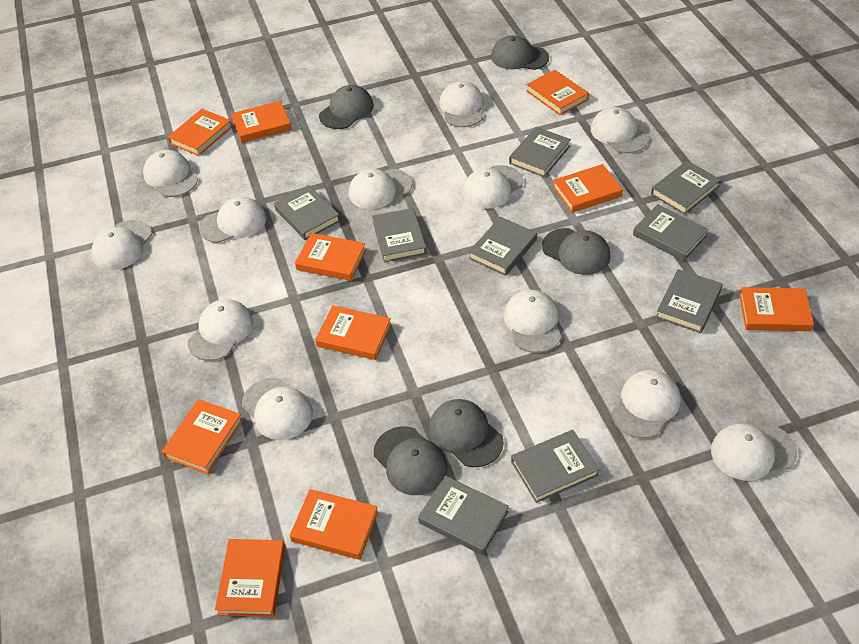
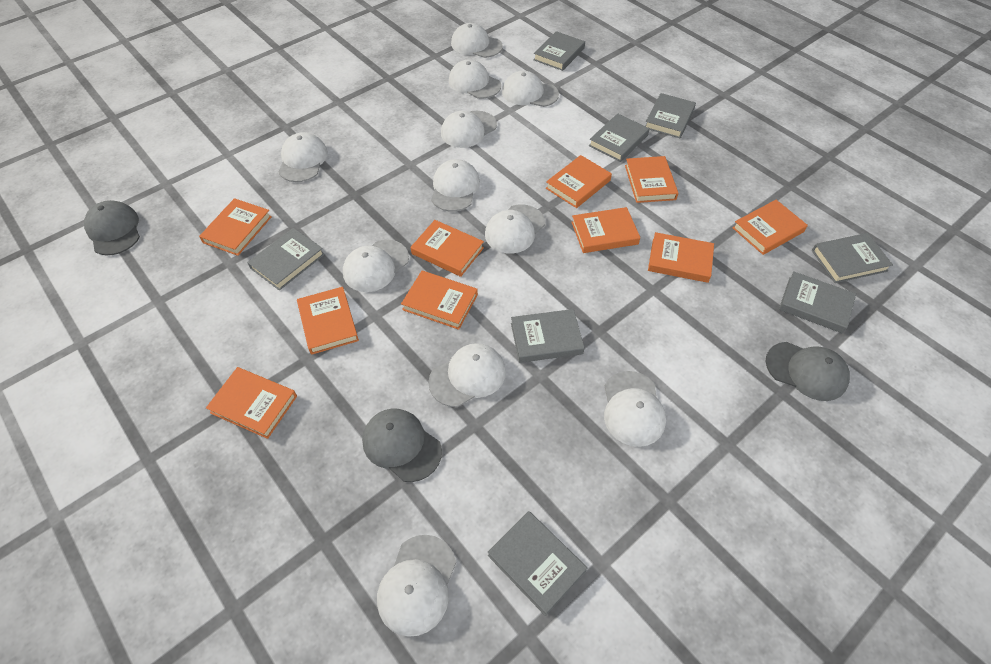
grey book: [274,185,340,240] [372,208,427,262] [418,475,509,555] [469,217,537,276] [509,127,571,177] [511,430,600,503] [633,204,708,261] [651,161,721,215] [656,269,723,333] = 9 -> [247,228,325,291] [488,511,587,616] [511,309,585,363] [533,31,585,71] [589,113,650,162] [645,93,696,138] [779,271,856,333] [812,233,893,283] = 8
grey cap: [319,85,374,129] [374,427,447,495] [429,399,504,467] [491,35,549,70] [542,228,611,275] = 5 -> [84,200,140,256] [362,409,442,482] [766,342,850,401] = 3
white cap: [91,220,152,270] [143,150,198,197] [188,299,253,361] [199,197,267,243] [242,378,313,440] [349,169,412,209] [439,81,484,127] [463,165,523,209] [504,290,561,353] [591,107,648,153] [611,370,681,438] [711,423,797,481] = 12 -> [279,132,328,182] [343,240,409,292] [377,535,456,637] [428,343,506,407] [431,159,480,212] [441,111,497,148] [449,59,501,99] [451,23,503,58] [485,204,545,253] [502,71,559,107] [604,371,666,447] = 11

